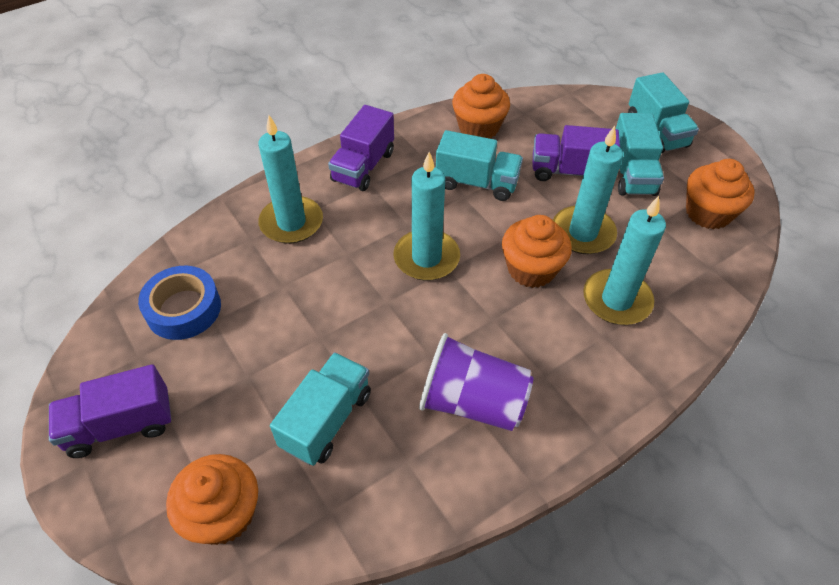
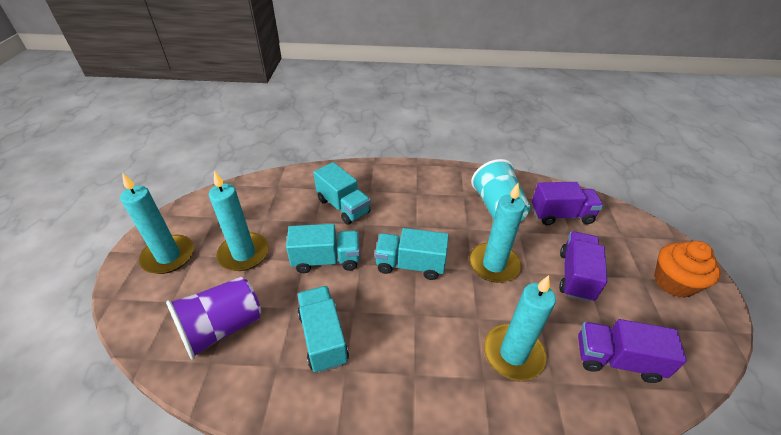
blue tape: [138,266,221,340] = 1 -> none = 0
orange cupcake: [166,454,258,545] [452,74,510,138] [502,215,572,288] [686,159,755,230] = 4 -> [654,241,721,298] = 1
turquoise cup: none = 0 -> [471,159,531,221] = 1

